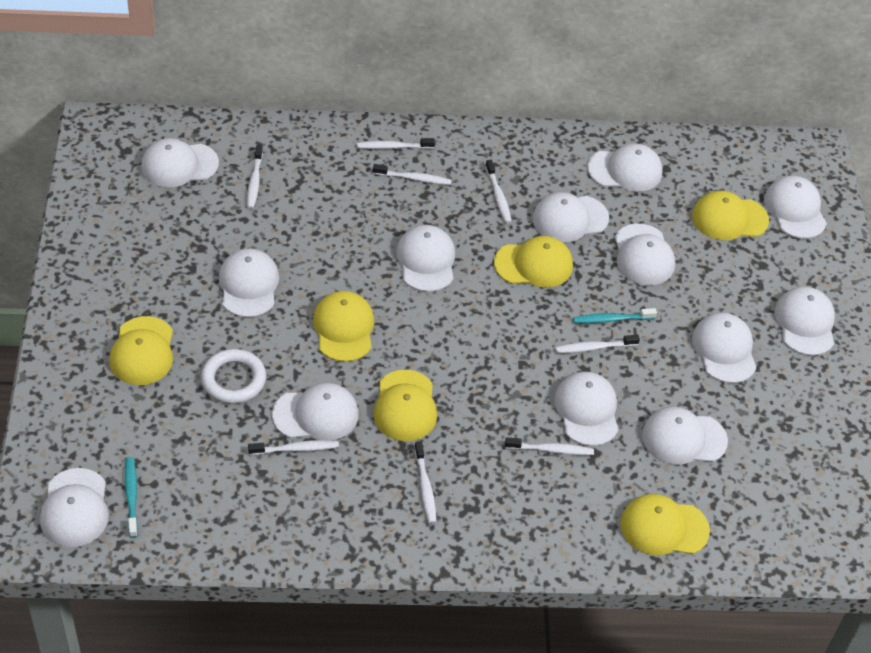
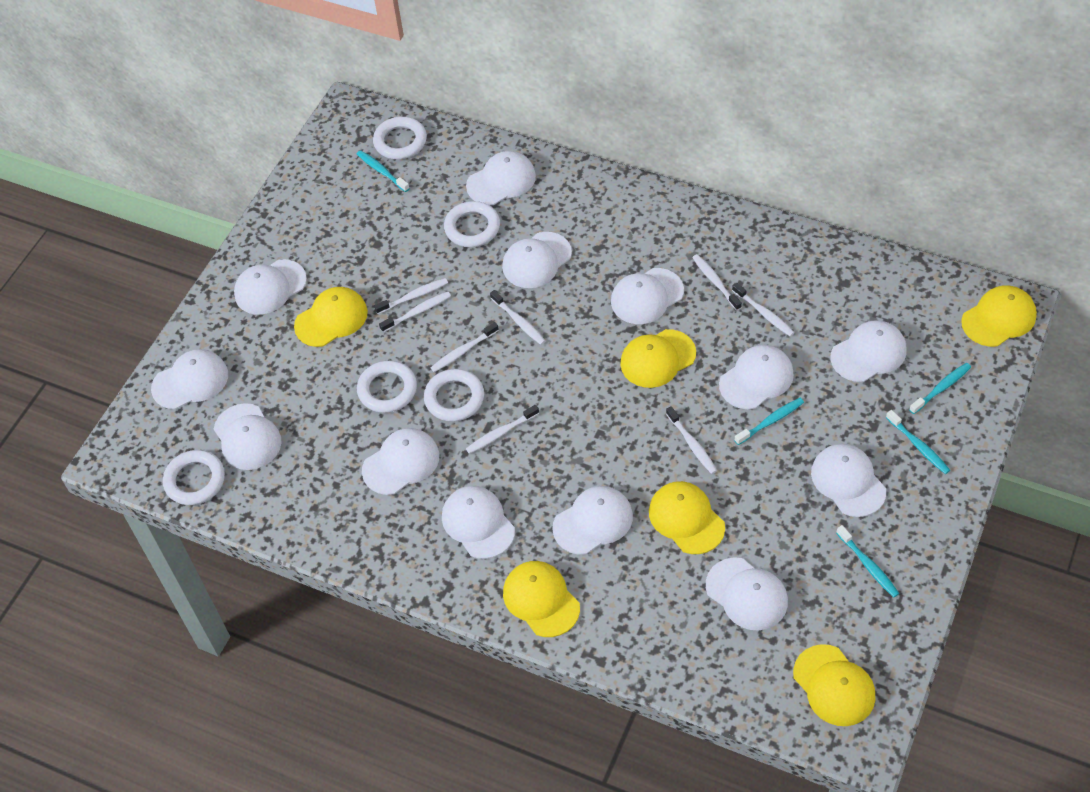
turquoise toothbrush: [125,457,138,538] [573,308,657,324] = 2 -> [357,150,410,192] [734,398,804,445] [836,525,899,597] [886,410,950,474] [909,363,971,414] = 5
white ring: [201,349,266,404] = 1 -> [163,450,225,505] [357,361,417,413] [373,117,427,159] [424,369,484,422] [444,201,500,247] = 5

